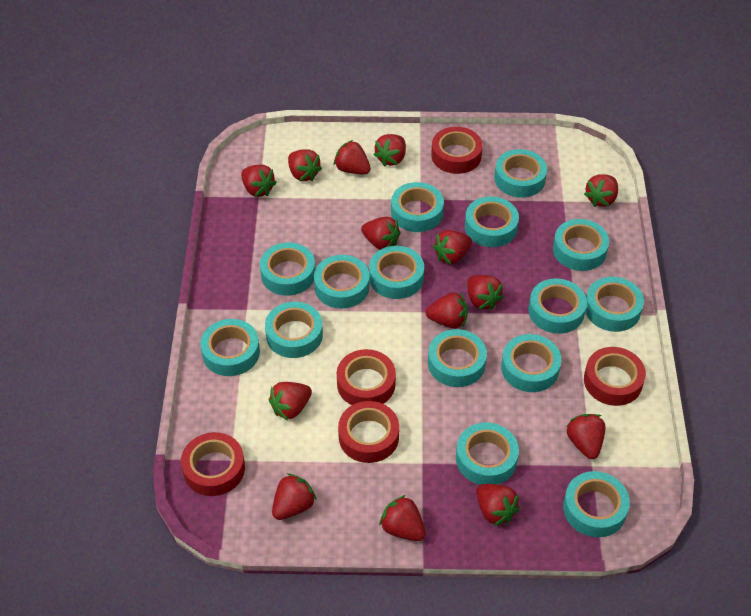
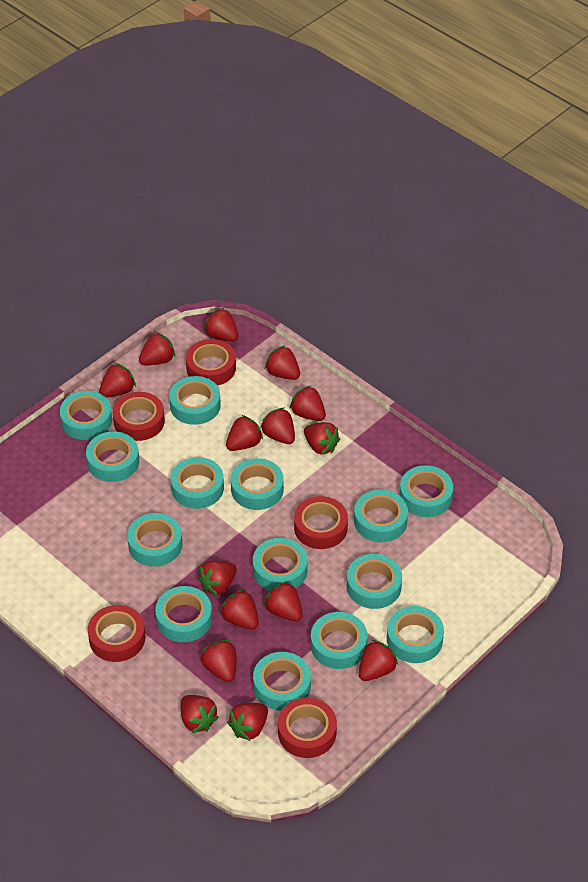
red strawberry: [241,164,277,197] [269,382,312,420] [272,473,316,520] [288,149,322,181] [334,140,371,174] [361,217,401,250] [373,134,406,167] [379,495,426,541] [426,292,468,329] [433,230,472,265] [467,275,504,310] [476,484,520,526] [566,414,606,459] [584,174,618,207] = 14 -> [99,363,136,398] [139,332,175,365] [181,695,219,733] [198,561,237,596] [201,640,237,682] [204,308,238,342] [220,589,259,630] [226,415,263,451] [227,703,268,741] [260,408,295,444] [264,581,302,621] [265,345,300,380] [290,385,326,421] [304,422,340,455] [359,640,398,681] = 15
turquoise tape: [200,319,260,376] [260,242,315,296] [265,302,323,358] [314,255,369,309] [369,246,424,299] [391,182,444,232] [428,329,487,387] [456,422,519,485] [465,196,519,247] [494,149,547,198] [501,334,561,392] [529,278,587,334] [553,219,609,271] [563,471,630,537] [585,277,644,332] = 15 -> [60,391,112,440] [86,431,139,482] [127,513,182,567] [155,586,212,642] [169,376,221,425] [171,457,224,509] [231,458,284,510] [253,538,308,591] [253,652,311,711] [311,612,368,669] [347,554,402,609] [354,490,408,542] [387,606,444,663] [400,465,453,517] = 14

